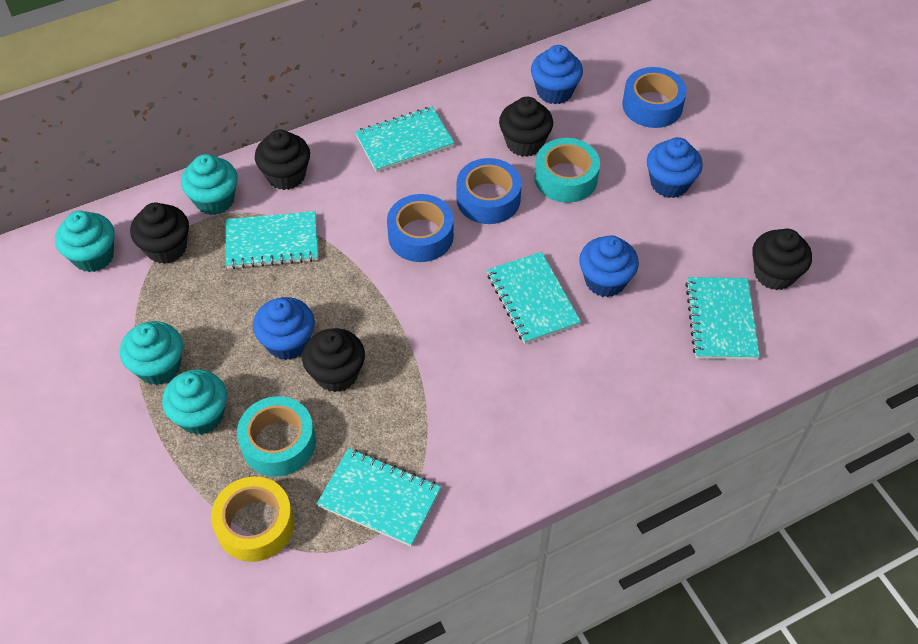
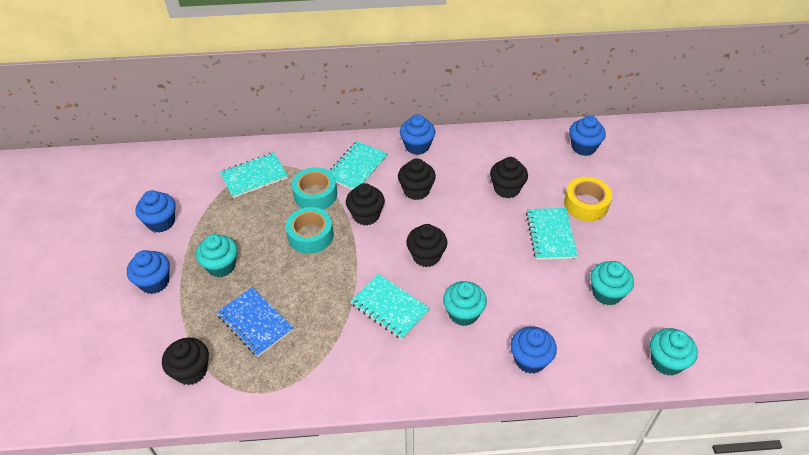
blue cupcake: [253,297,315,360] [531,45,583,104] [579,235,639,297] [647,137,703,198] = 4 -> [127,250,170,294] [135,190,176,232] [400,114,435,155] [510,326,557,374] [569,115,606,156] = 5
blue notebook: none = 0 -> [217,287,293,357] = 1
blue tape: [387,194,454,262] [457,158,522,224] [622,67,687,128] = 3 -> none = 0
turquoise notebook: [226,211,318,269] [317,448,441,547] [355,107,454,172] [487,252,581,344] [685,277,760,360] = 5 -> [220,152,288,198] [330,141,388,190] [350,274,430,339] [526,208,578,260] = 4

